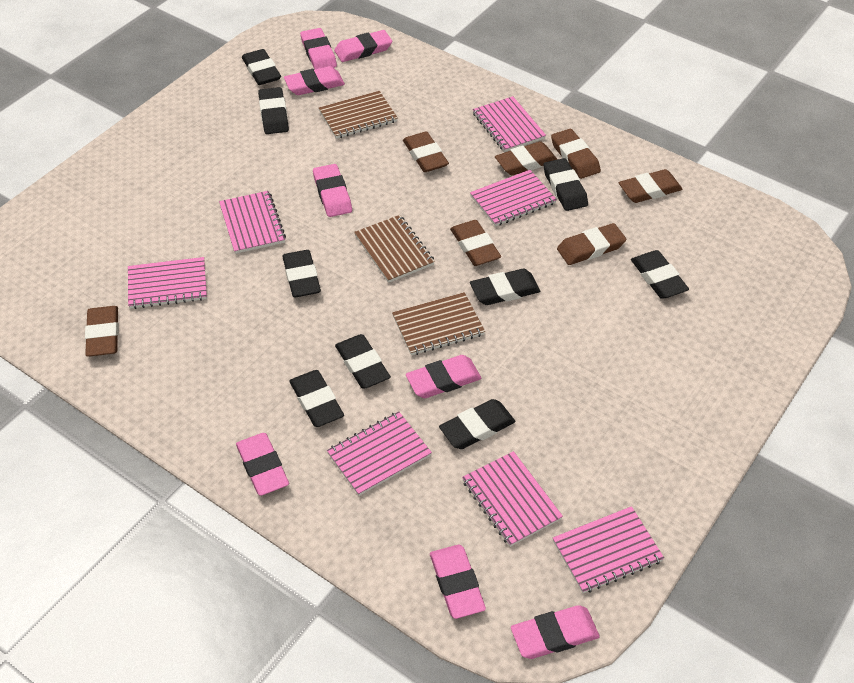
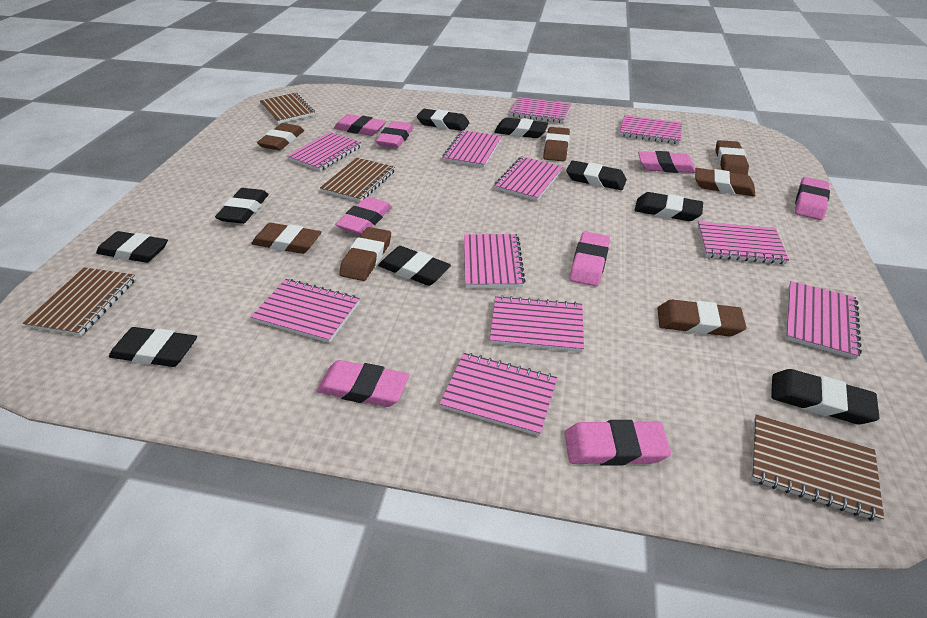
brown notebook: [319,91,398,139] [354,215,435,283] [392,292,485,355] = 3 -> [23,267,136,336] [260,93,315,124] [320,158,395,202] [751,415,884,522] = 4
pink notebook: [128,257,207,309] [219,191,286,254] [327,411,432,496] [462,451,563,547] [470,170,557,227] [473,96,546,152] [553,506,664,593] = 7 -> [251,279,360,343] [287,132,361,171] [439,353,557,436] [442,130,502,168] [464,234,526,288] [490,295,584,352] [494,156,563,201] [510,97,571,123] [620,115,682,144] [698,222,789,264] [785,281,862,359] = 11

